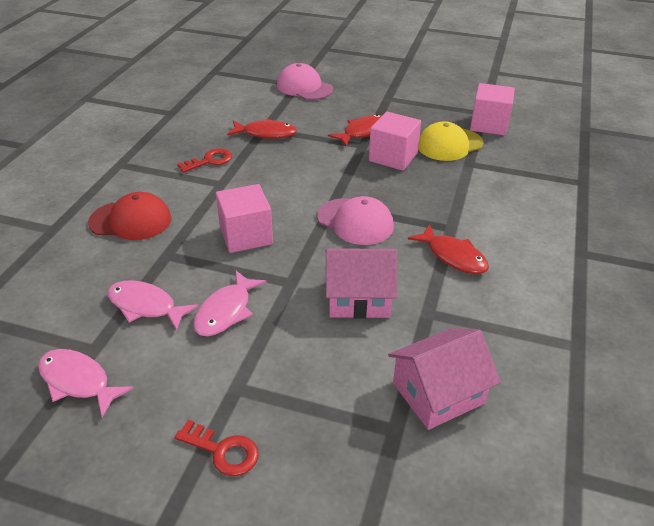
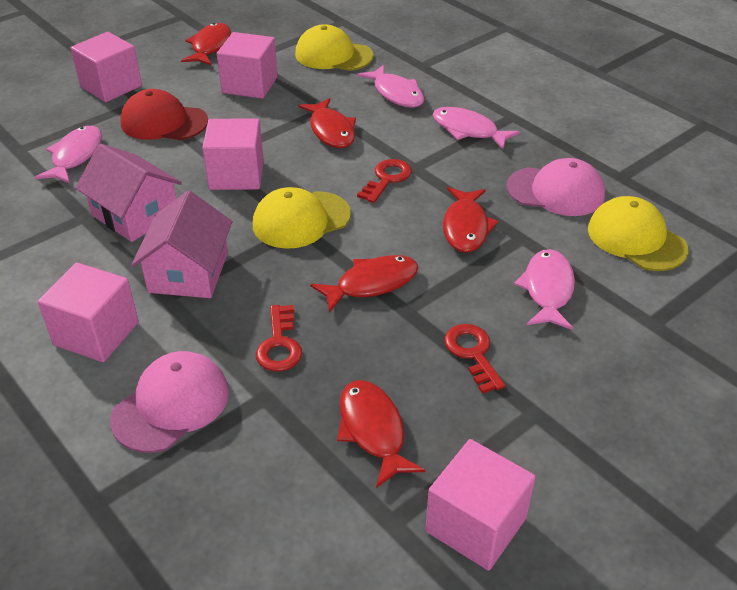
pink cube: [216,184,273,253] [369,112,421,171] [470,83,515,136] = 3 -> [38,263,139,362] [71,32,142,102] [202,118,264,190] [217,32,278,99] [425,439,536,571] = 5
pink fish: [38,349,134,417] [108,280,199,331] [193,271,266,336] = 3 -> [35,126,102,184] [357,65,424,108] [432,107,520,149] [514,249,575,330] = 4
red fish: [227,119,297,139] [328,114,382,146] [408,224,489,274] = 3 -> [181,23,231,65] [298,98,356,148] [310,255,419,313] [337,380,425,488] [443,187,499,253] = 5
red key: [175,420,259,476] [177,149,232,173] = 2 -> [256,305,302,372] [357,159,412,203] [444,324,505,394] = 3
yellow cap: [418,121,483,161] = 1 -> [253,187,351,249] [295,24,374,71] [588,196,689,271] = 3

